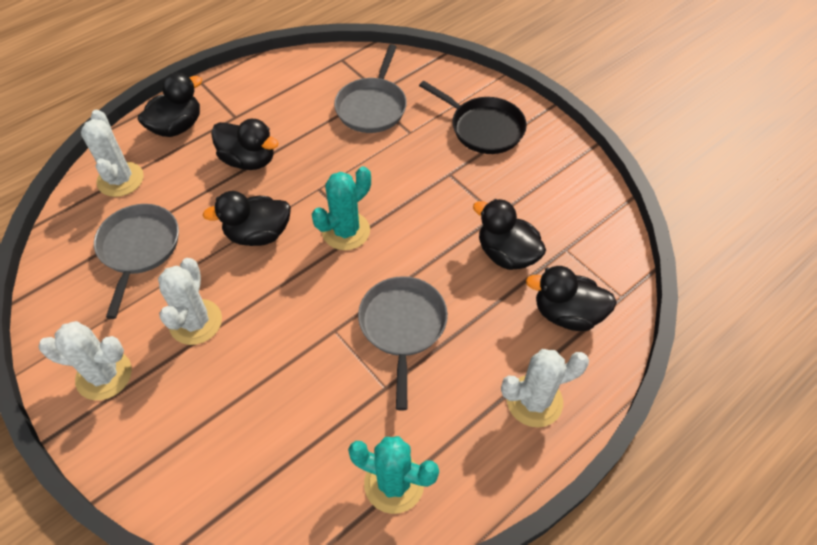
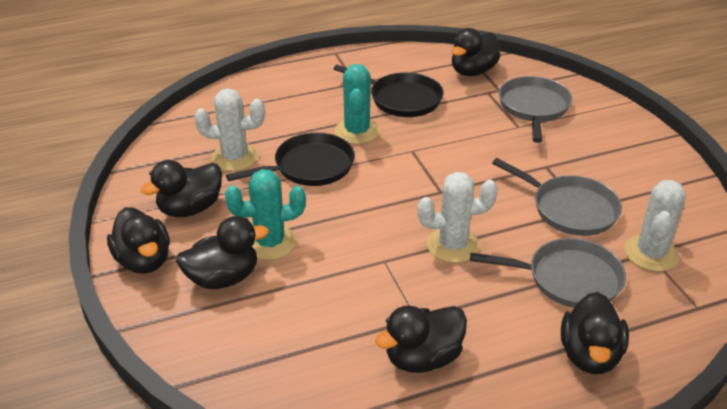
black duck: [138,73,202,137] [203,191,291,246] [211,119,279,170] [473,199,546,270] [526,266,617,331] = 5 -> [107,207,170,274] [141,160,222,217] [176,216,269,289] [375,306,467,373] [451,28,501,76] [561,292,629,374] = 6
black pan: [419,81,527,154] = 1 -> [226,132,355,186] [333,65,443,117] = 2
white cactus: [39,321,132,400] [81,110,144,197] [158,258,222,345] [501,349,589,427] = 4 -> [195,88,265,171] [417,172,498,263] [624,180,686,272] = 3

